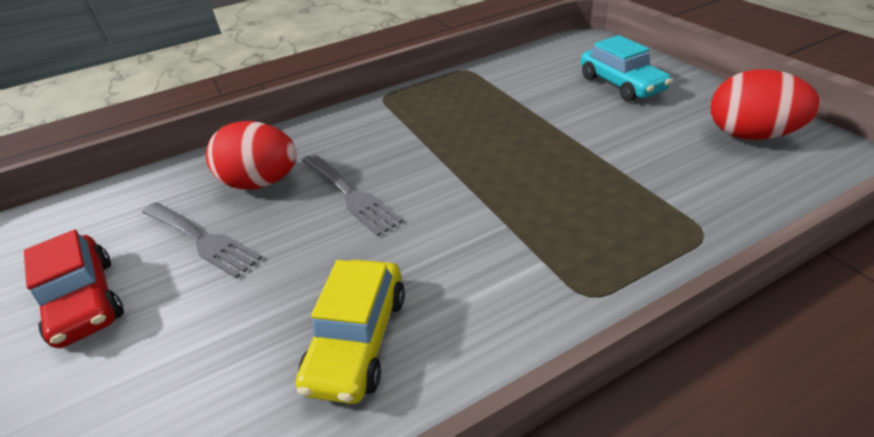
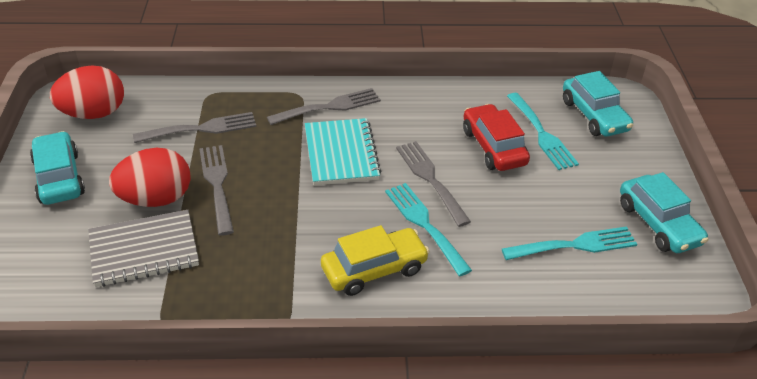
grey fork: [142,202,262,279] [302,153,403,237] = 2 -> [133,112,256,143] [199,145,234,235] [267,88,381,125] [396,141,471,227] = 4
grey notebook: none = 0 -> [88,210,199,287] = 1
turquoise car: [581,35,672,102] = 1 -> [30,131,85,205] [563,71,633,136] [620,172,708,253] = 3
turquoise fork: none = 0 -> [385,183,472,276] [502,226,637,260] [507,93,579,170] = 3
turquoise notebook: none = 0 -> [305,118,382,186] = 1

